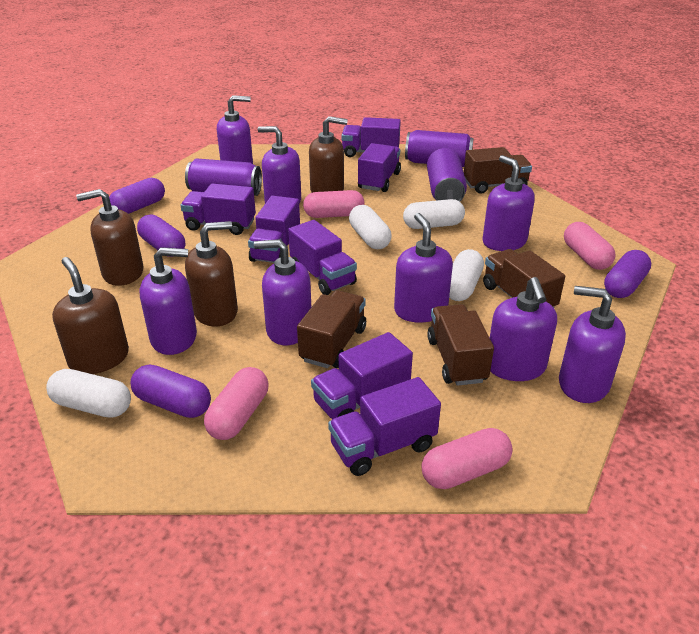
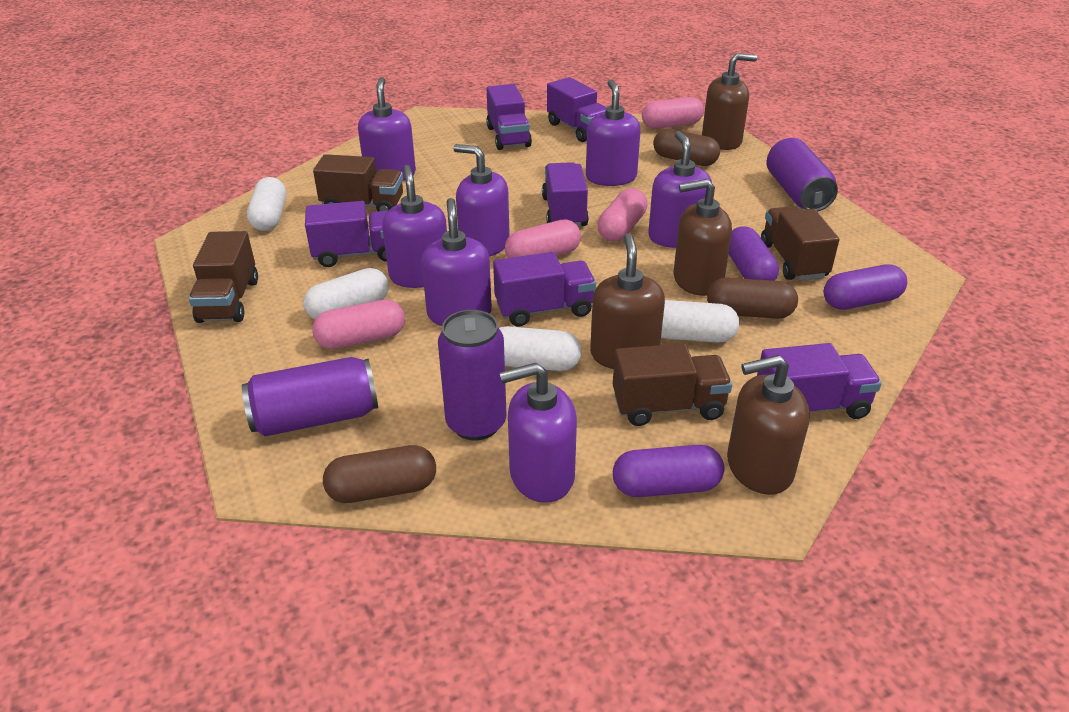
brown capsule: none = 0 -> [323,445,436,503] [653,128,720,166] [707,277,798,319] = 3
purple capsule: [109,178,165,214] [130,364,211,418] [137,214,185,257] [604,250,651,298] = 4 -> [613,445,724,497] [729,226,779,281] [824,264,907,310] = 3
purple soap dispenser: [140,247,197,355] [217,95,253,164] [254,239,311,345] [258,126,301,203] [394,213,453,323] [482,155,535,251] [490,277,557,381] [559,286,626,403] = 8 -> [358,77,416,181] [382,165,447,288] [421,198,492,326] [453,144,510,257] [499,363,577,503] [586,80,641,186] [648,131,712,248] = 7
purple truck: [180,184,256,235] [248,196,300,263] [288,220,357,295] [311,332,413,419] [328,377,441,476] [341,117,401,157] [358,143,401,192] = 7 -> [305,201,387,267] [486,84,532,150] [493,252,596,326] [542,162,589,227] [547,77,606,142] [757,343,882,419] = 6

